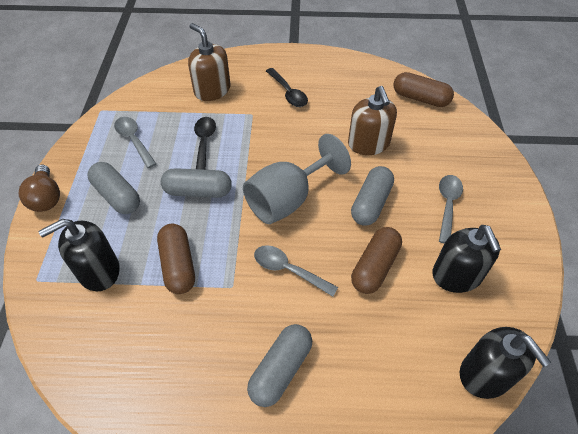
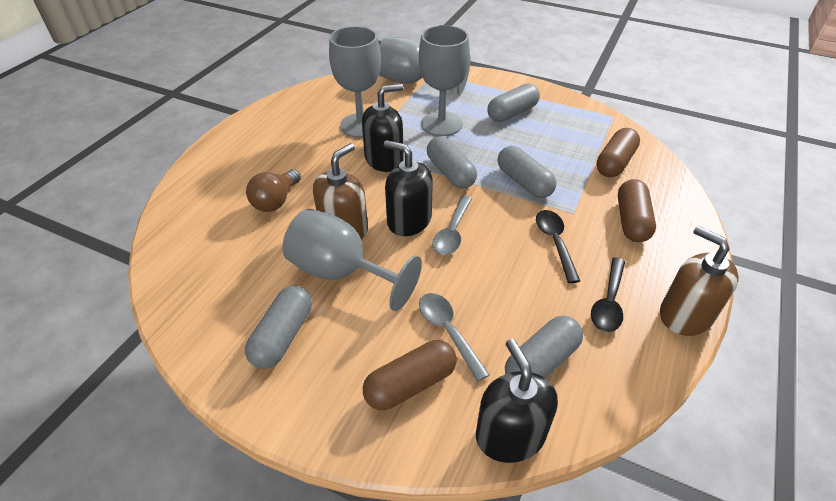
grey capsule: [88,162,140,214] [161,168,232,198] [247,324,312,407] [351,166,394,226] = 4 -> [245,285,312,369] [427,136,477,189] [487,84,540,122] [498,146,556,198] [505,316,583,379] = 5
grey goblet: [243,134,351,224] = 1 -> [282,209,422,311] [329,26,381,138] [379,36,471,94] [419,25,470,136] = 4
grey spoon: [114,117,156,168] [254,245,338,297] [439,175,463,243] = 3 -> [419,293,490,382] [432,195,472,255] = 2

